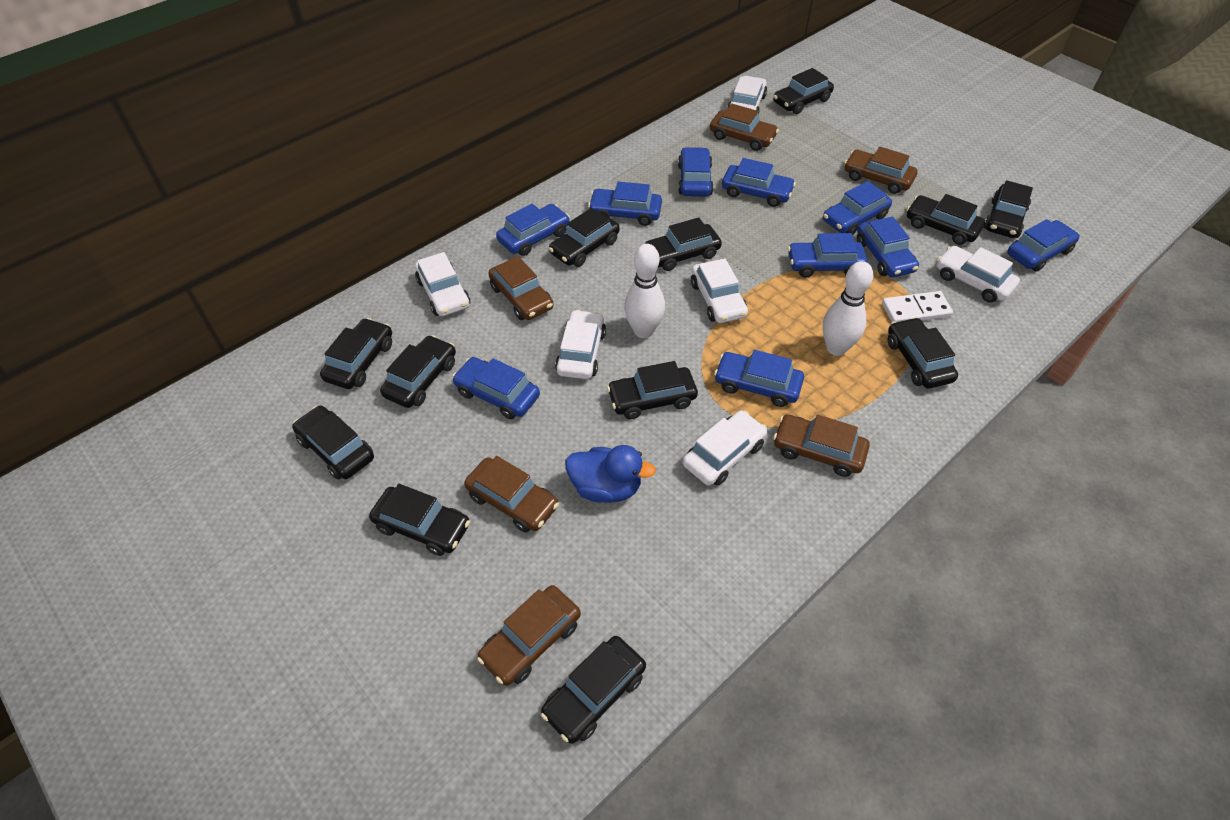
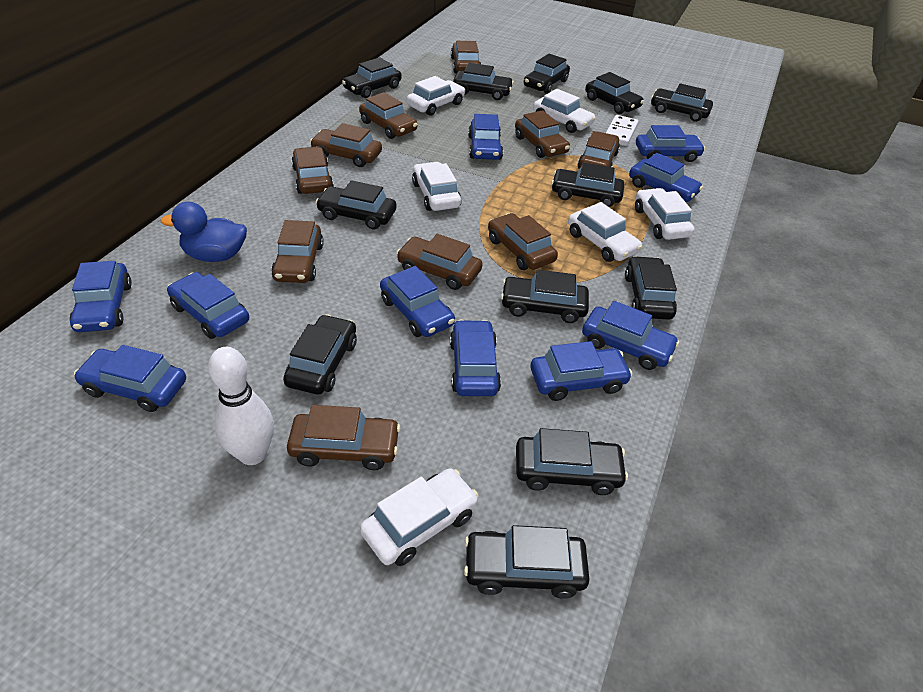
brown car: [464,456,559,533] [477,585,581,686] [488,256,554,320] [710,103,779,151] [773,414,870,477] [844,147,917,194] = 6 -> [271,220,324,283] [287,405,400,470] [291,147,334,194] [310,123,382,167] [359,92,417,139] [397,234,483,290] [451,41,481,74] [488,213,558,270] [515,110,570,158] [578,131,620,169] = 10
white bowling pin: [624,244,665,338] [823,261,873,356] = 2 -> [208,347,274,465] = 1

